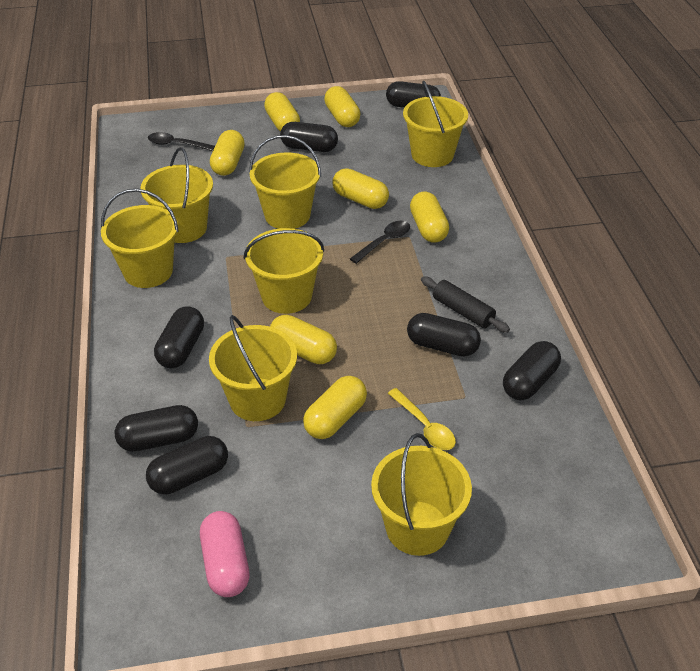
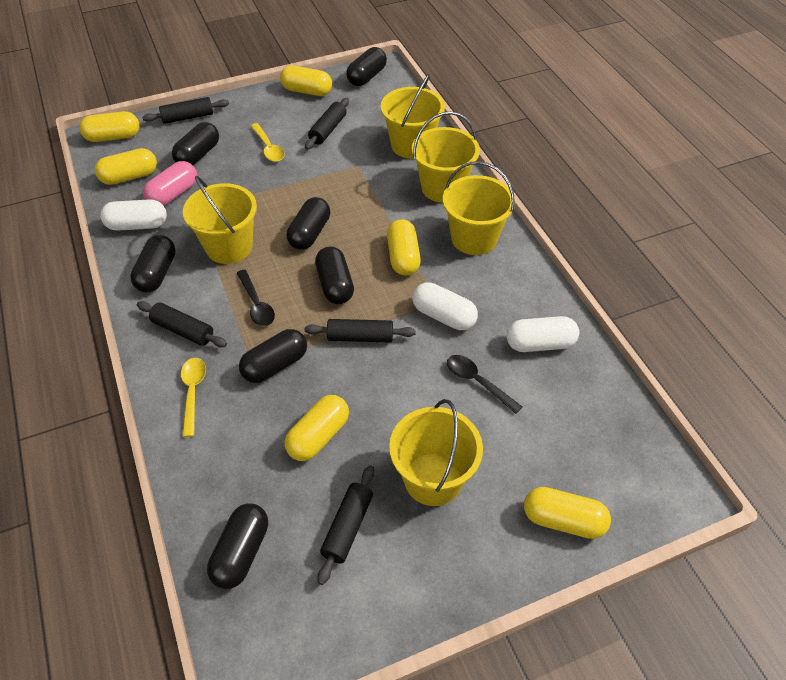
black rolling pin: [421,276,510,333] = 1 -> [137,301,227,347] [142,97,229,124] [305,98,349,150] [305,319,416,343] [318,465,374,585] = 5
white capsule: none = 0 -> [100,199,167,231] [412,282,478,330] [506,316,579,352] = 3
yellow bucket: [101,189,179,288] [140,147,213,243] [209,315,297,421] [244,228,324,314] [249,135,321,229] [371,433,472,556] [403,81,468,167] = 7 -> [183,176,257,264] [381,74,445,159] [389,399,483,506] [412,112,480,203] [443,161,515,255] = 5
yellow capsule: [210,130,245,176] [264,92,300,132] [270,315,337,364] [303,376,367,439] [324,86,360,127] [332,168,389,209] [410,192,449,243] = 7 -> [79,111,140,142] [95,148,157,185] [280,65,332,96] [285,395,349,461] [387,219,421,275] [524,487,611,539] = 6
yellow spoon: [388,388,456,450] = 1 -> [181,358,206,437] [251,123,284,162] = 2

